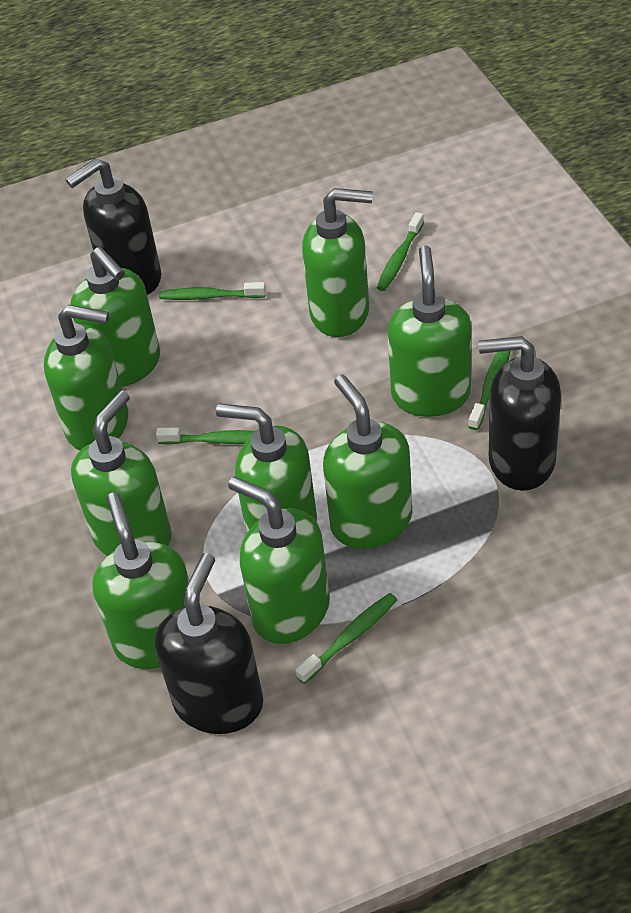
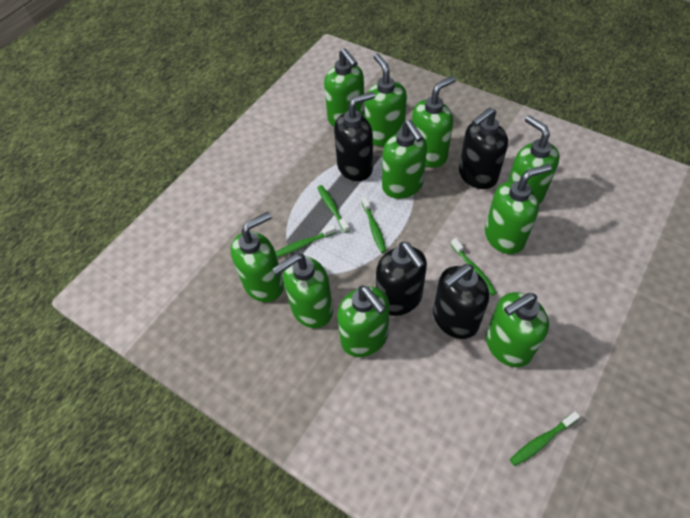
black soap dispenser: [66,158,162,295] [155,553,263,734] [478,336,561,491] = 3 -> [334,92,375,181] [376,242,427,316] [433,264,489,339] [459,107,508,189] = 4
green soap dispenser: [44,305,128,450] [70,247,160,387] [71,391,172,556] [92,492,189,669] [216,404,317,534] [228,476,330,644] [302,188,373,337] [323,375,412,549] [388,245,472,417] = 9 -> [231,212,284,302] [273,253,333,328] [324,48,365,126] [337,285,389,357] [365,53,407,146] [382,120,427,199] [412,76,456,168] [485,164,551,254] [486,292,549,367] [508,115,560,204] = 10

